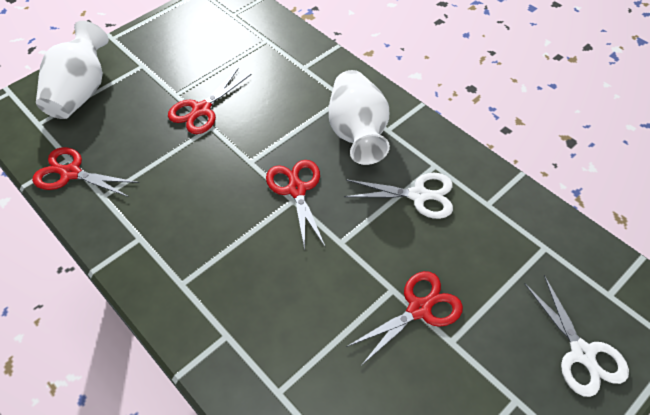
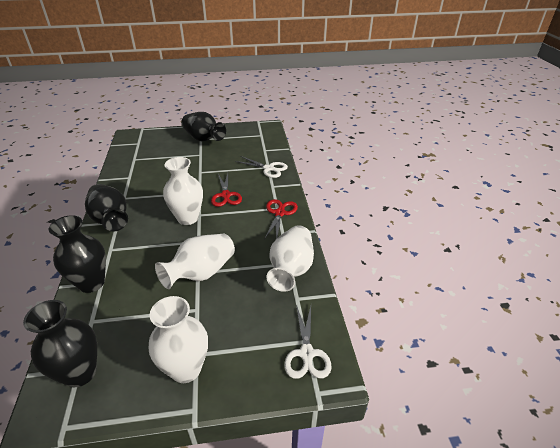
black vase: none = 0 -> [23,300,97,387] [49,215,106,293] [85,184,128,231] [181,112,226,141] = 4
red scissors: [32,147,139,197] [168,68,251,134] [266,160,326,250] [346,271,463,366] = 4 -> [211,173,242,207] [264,199,298,239] = 2
white vase: [36,21,109,119] [329,70,390,165] = 2 -> [149,296,208,383] [155,234,235,289] [163,157,203,225] [266,226,314,292] = 4

